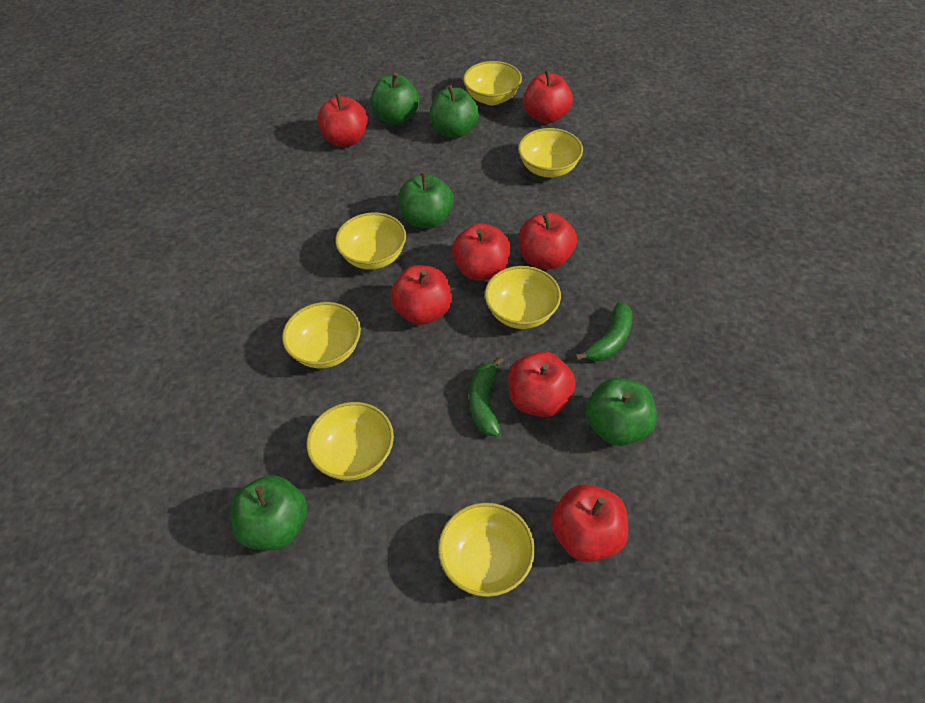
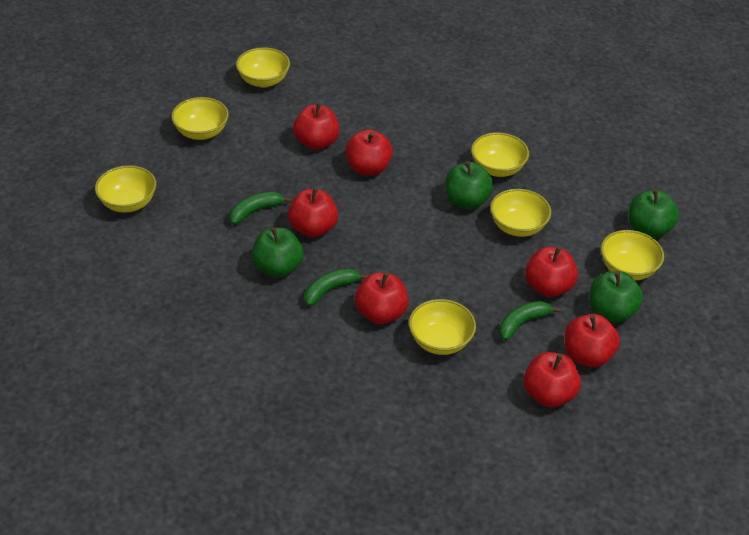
green apple: [231,475,308,550] [371,73,419,125] [399,172,453,228] [430,85,479,138] [586,378,657,446] = 5 -> [252,227,304,278] [445,161,494,209] [590,271,643,323] [629,189,679,238] = 4
green banana: [469,357,503,436] [575,302,633,361] = 2 -> [229,191,292,225] [304,268,369,306] [499,301,561,341] = 3

